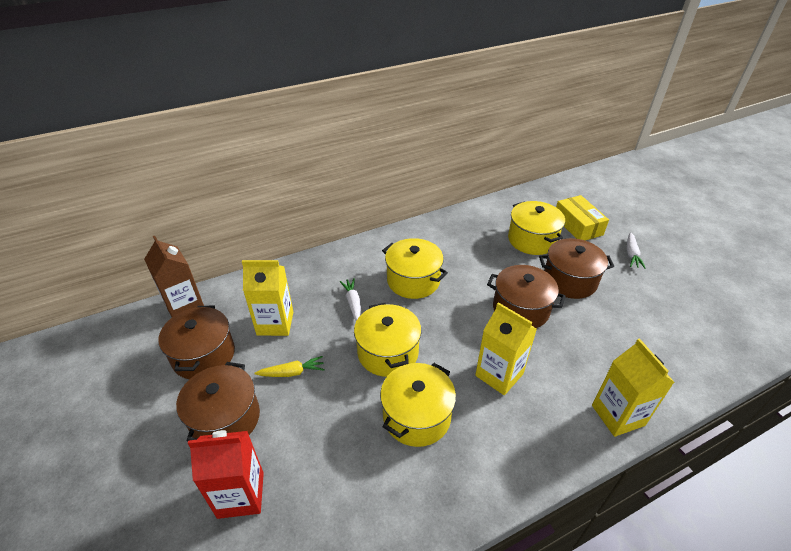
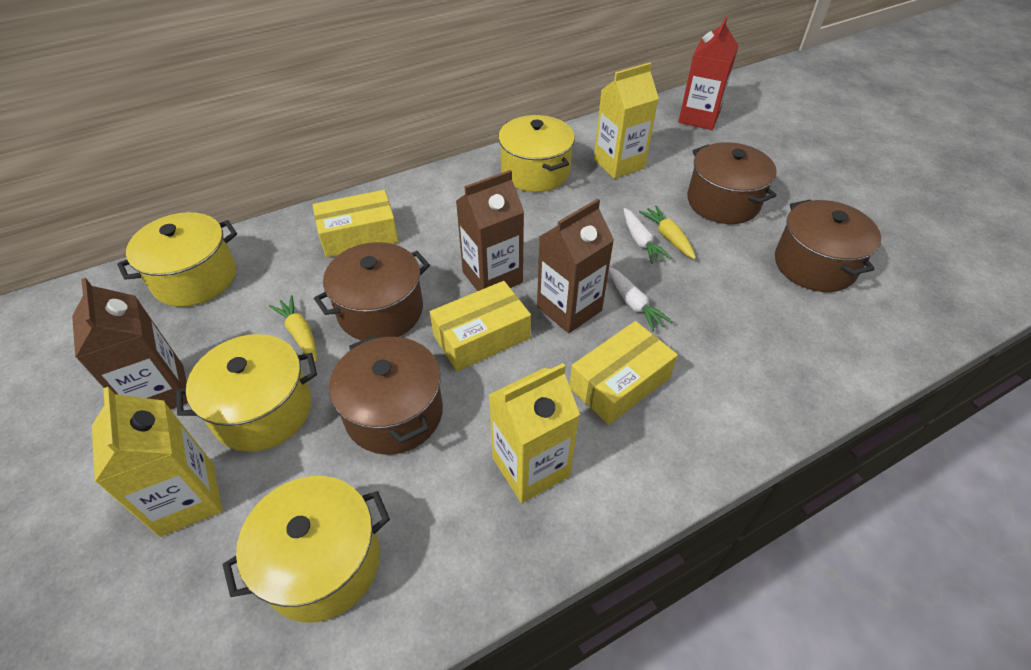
brown carton: [144,236,204,317] = 1 -> [72,278,188,410] [456,170,524,291] [537,198,614,333] = 3
yellow box: [556,195,609,240] = 1 -> [313,190,398,258] [430,281,531,371] [569,321,678,425] = 3
yellow carrot: [255,356,325,377] = 1 -> [269,295,317,362] [639,205,696,259] = 2

